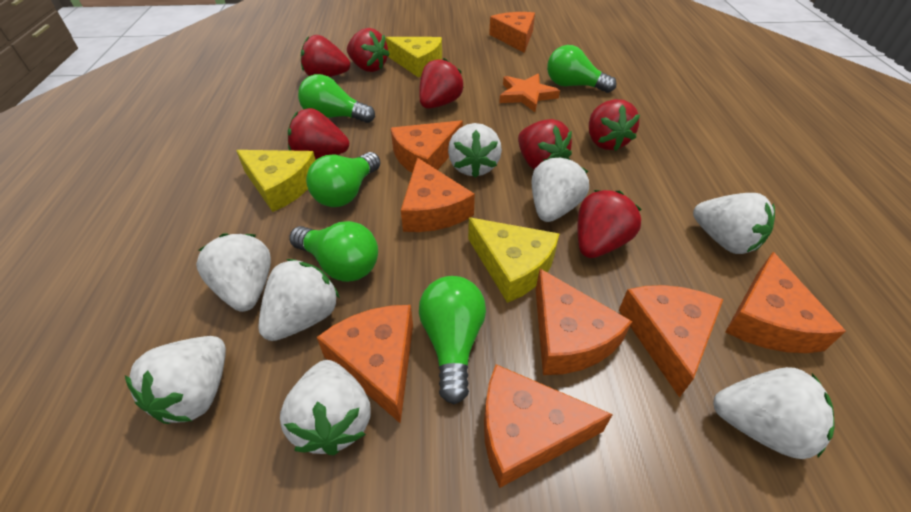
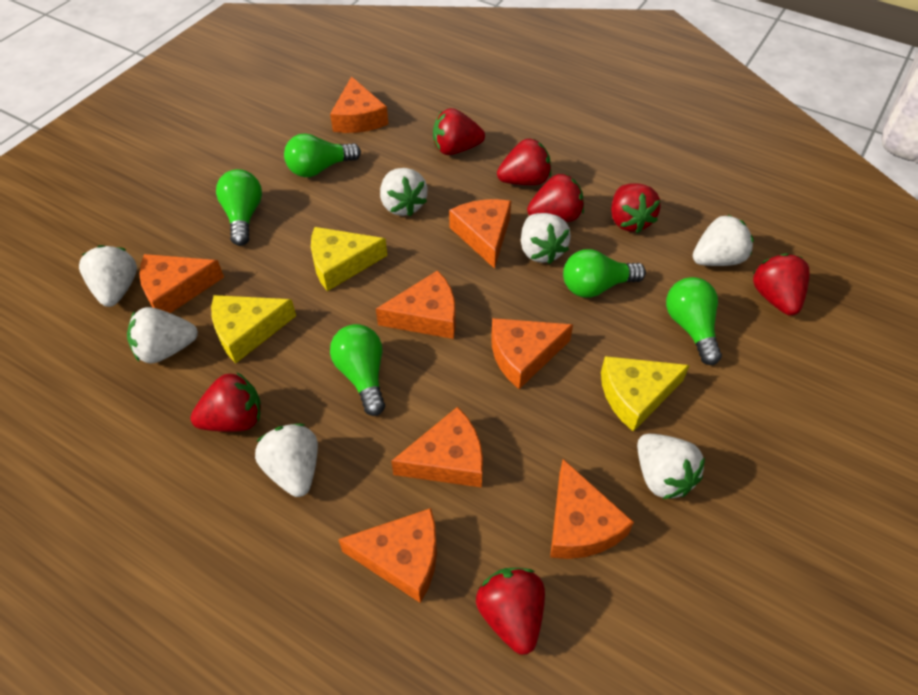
orange star: [499,74,560,112] = 1 -> none = 0
white strawberry: [125,336,226,424] [196,234,271,312] [258,259,340,341] [280,360,370,455] [448,123,502,178] [532,156,589,222] [693,193,775,254] [713,367,835,459] = 8 -> [79,245,137,307] [127,307,198,364] [255,424,318,497] [380,168,427,217] [521,213,571,264] [637,434,705,499] [693,215,754,266] = 7

